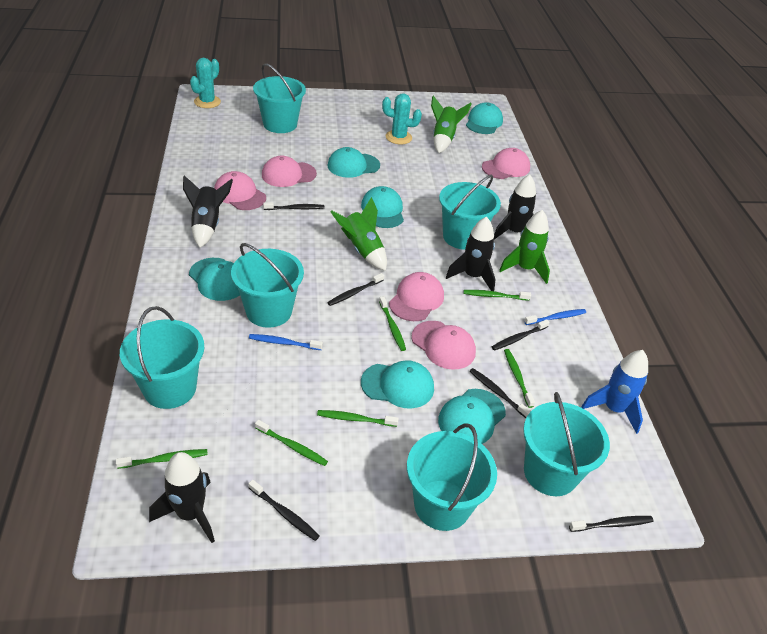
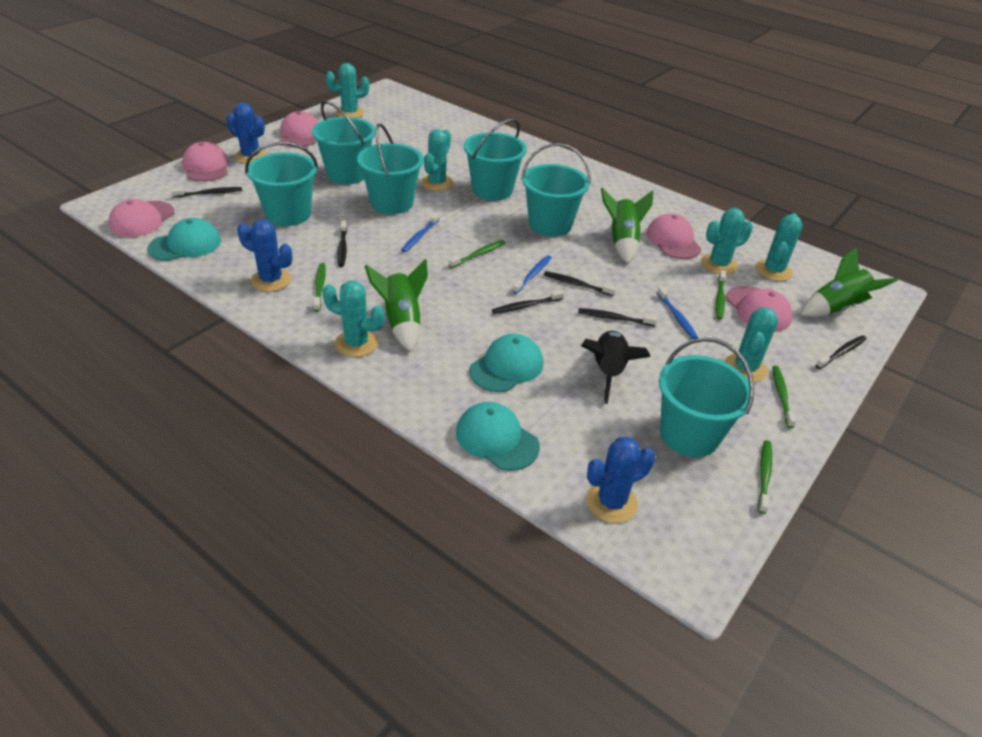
black rocket: [149,452,215,543] [183,176,233,248] [446,217,496,291] [494,174,536,239] = 4 -> [581,331,651,404] = 1
blue cactus: none = 0 -> [226,103,267,164] [237,219,292,292] [586,437,655,523] = 3
blue rocket: [581,350,648,434] = 1 -> none = 0
blue toothbrush: [249,334,323,350] [524,309,586,325] = 2 -> [401,213,440,252] [513,255,552,294] [657,287,698,339] = 3
green toothbrush: [116,449,208,469] [255,420,328,466] [317,410,399,427] [379,296,406,351] [463,290,531,301] [504,349,535,408] = 6 -> [313,263,326,312] [449,240,505,268] [716,270,726,320] [758,440,772,514] [772,366,796,428] = 5
turquoise cactus: [190,58,221,108] [382,93,422,144] = 2 -> [322,281,385,357] [326,63,369,118] [421,129,454,191] [701,208,753,275] [725,307,778,382] [755,213,803,281] = 6
turquoise cap: [189,258,240,301] [327,147,380,178] [361,186,404,228] [361,360,434,409] [438,389,506,444] [466,102,503,134] = 6 -> [147,218,221,261] [456,402,540,471] [469,334,544,392] = 3

